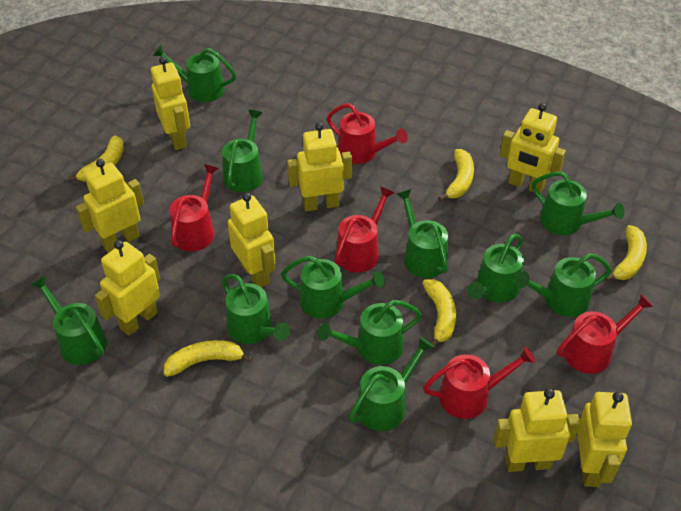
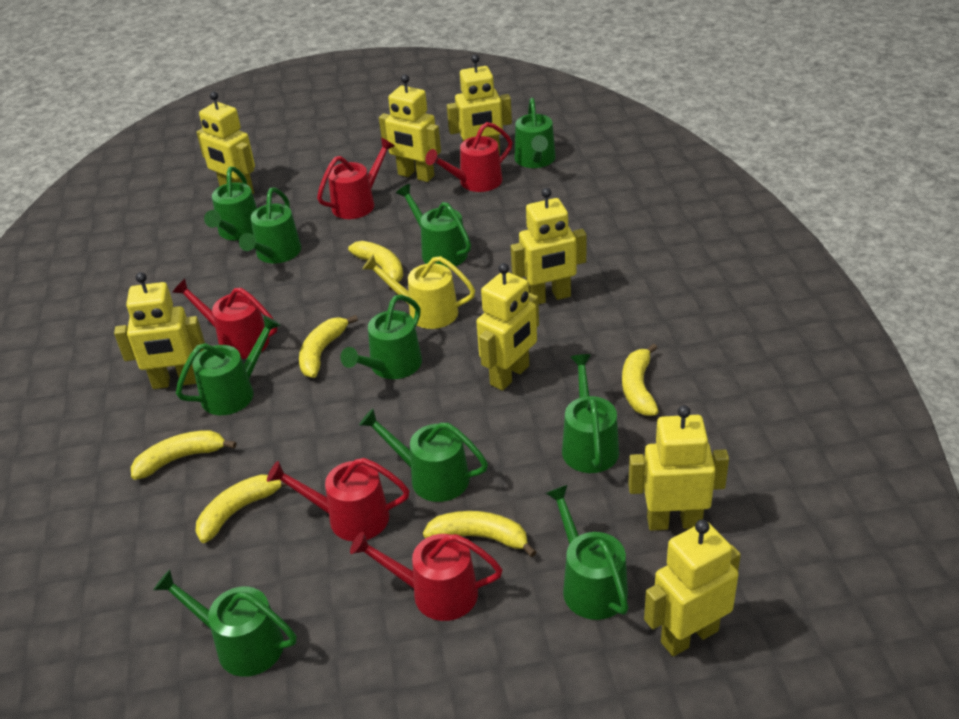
green watering can: [31,275,107,365] [152,45,236,102] [222,110,263,192] [222,274,290,344] [281,256,385,319] [318,300,422,365] [349,336,434,431] [397,189,448,278] [467,234,524,303] [515,253,612,317] [532,172,625,235] = 11 -> [153,569,297,677] [176,315,281,415] [204,167,257,240] [239,188,301,263] [340,295,422,379] [359,409,488,502] [396,184,471,268] [514,98,556,168] [545,485,629,620] [562,354,619,473] = 10
yellow banana: [68,136,124,182] [164,340,253,377] [423,279,456,349] [438,149,474,201] [605,225,647,281] = 5 -> [131,430,236,480] [196,474,288,543] [299,315,358,378] [348,241,403,290] [423,511,536,557] [622,343,659,416] = 6
yellow watering can: none = 0 -> [362,254,475,329] = 1

